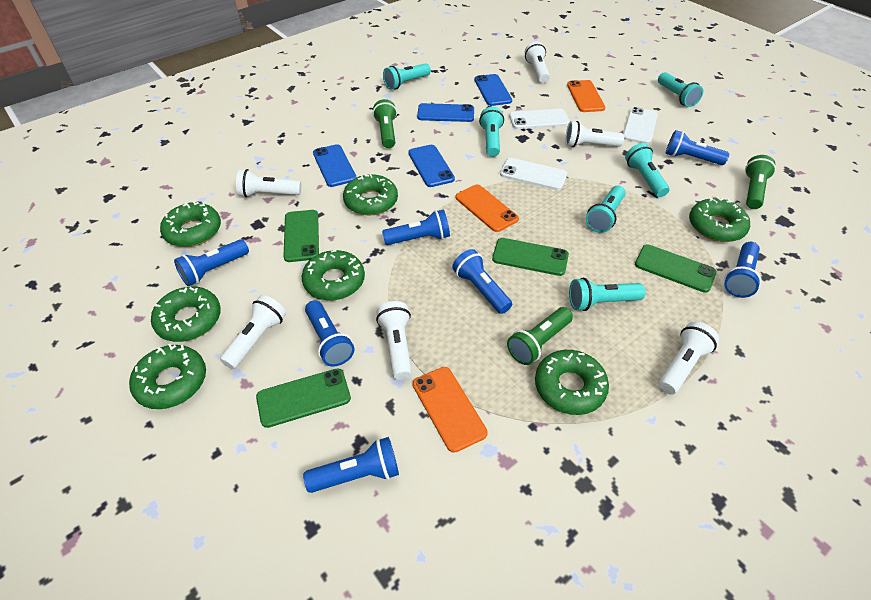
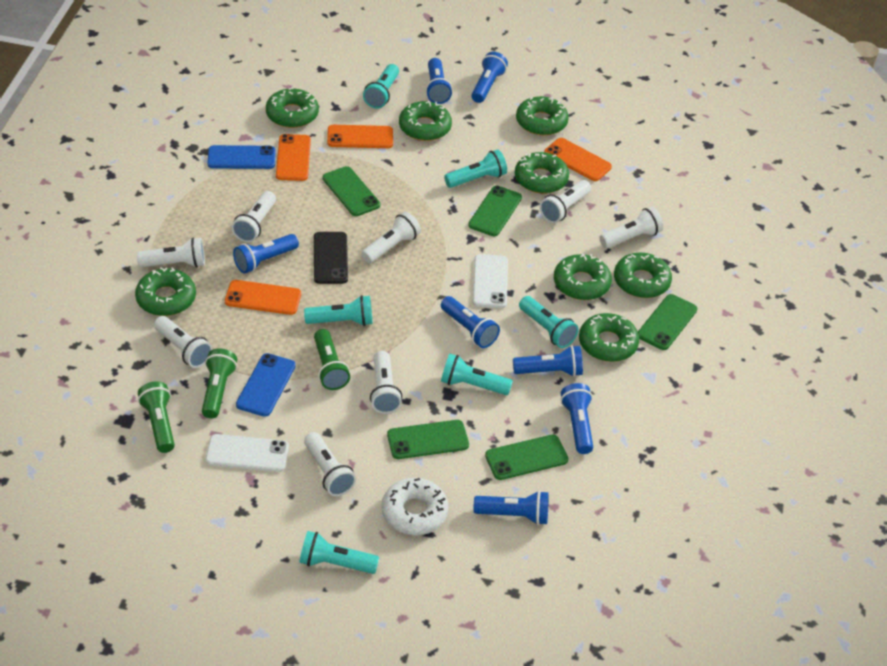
black phone: none = 0 -> [314,232,348,284] = 1
blue phone: [313,144,356,187] [408,145,455,187] [417,103,474,122] [474,74,512,106] = 4 -> [207,145,276,169] [236,353,296,417] = 2
green donut: [129,344,206,409] [151,287,221,342] [160,201,221,247] [302,250,365,300] [343,174,398,215] [535,350,609,415] [689,197,750,242] = 7 -> [135,267,196,316] [266,88,319,128] [399,100,452,141] [515,152,569,194] [516,96,569,136] [554,253,612,300] [579,313,639,362] [614,252,672,298] = 8
green phone: [256,368,351,428] [283,210,319,262] [492,238,569,276] [635,245,717,293] = 4 -> [323,166,380,216] [387,420,469,459] [468,186,522,236] [485,435,569,480] [638,294,697,350] = 5
orange phone: [413,367,488,453] [456,184,519,232] [567,80,606,112] = 3 -> [225,280,301,315] [276,134,311,181] [327,125,393,148] [544,138,612,181] = 4
white donut: none = 0 -> [382,478,449,535] = 1
white flashlight: [220,295,286,369] [236,169,301,198] [376,301,412,380] [525,42,550,83] [565,121,624,147] [659,322,719,395] = 6 -> [137,238,205,268] [154,316,212,368] [231,191,276,242] [304,432,356,496] [361,212,421,263] [370,351,402,414] [539,180,591,223] [600,207,663,248] = 8
white phone: [500,158,567,190] [509,109,570,129] [623,107,658,144] = 3 -> [206,434,289,472] [473,254,508,308] = 2

